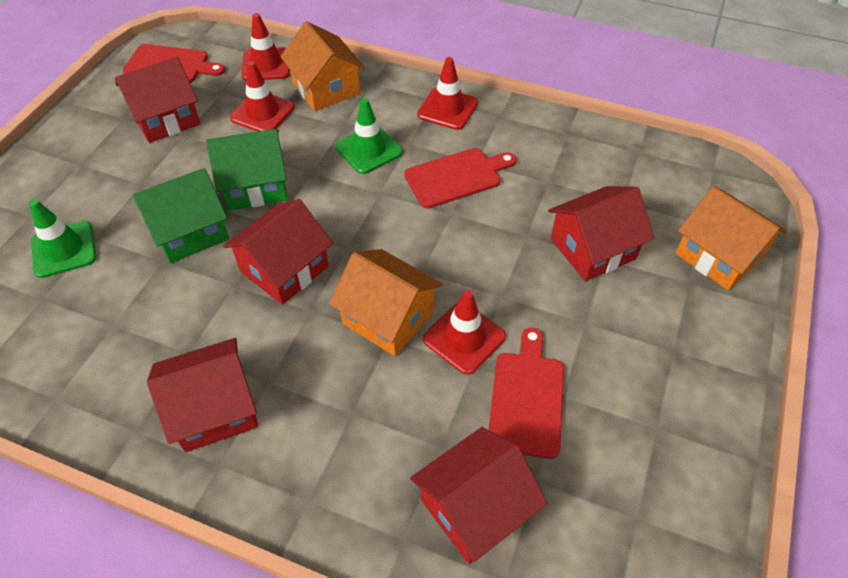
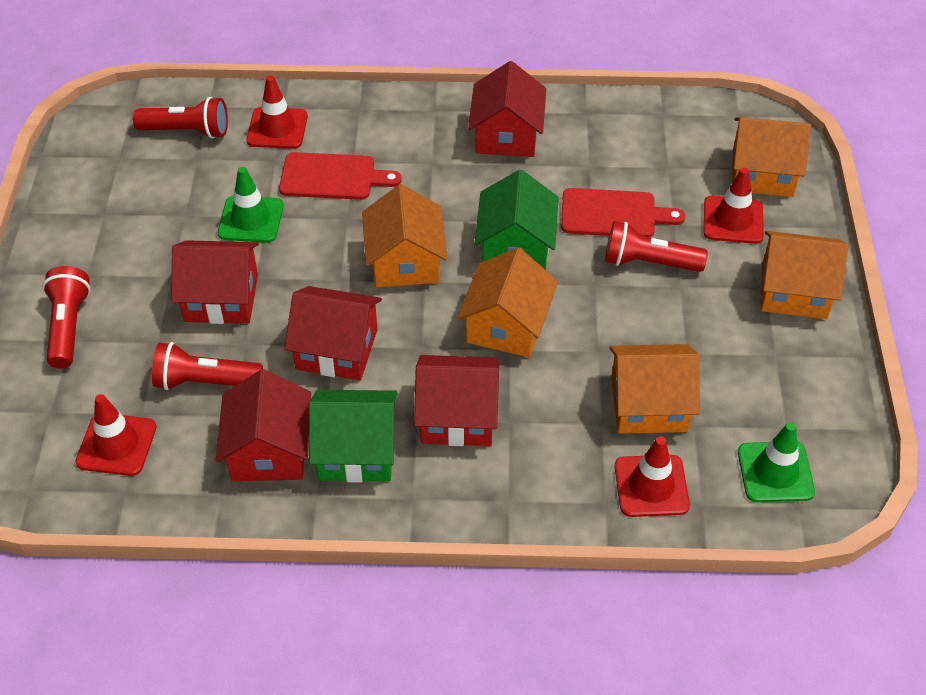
orange house: [280,21,365,111] [329,249,443,356] [675,186,787,290] = 3 -> [362,184,447,287] [457,248,558,357] [609,344,700,434] [732,117,811,197] [761,231,848,319] = 5
red cutting board: [123,44,225,83] [404,148,516,208] [489,328,564,459] = 3 -> [279,152,402,200] [561,188,685,237] = 2
red flashlight: none = 0 -> [42,266,91,369] [133,97,228,139] [152,342,263,390] [605,221,708,272] = 4

